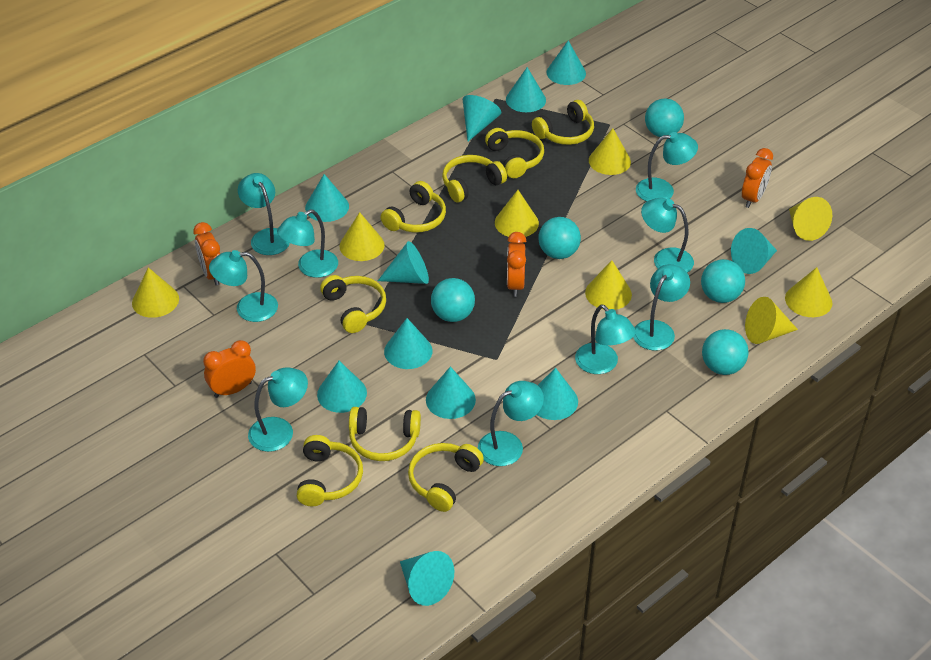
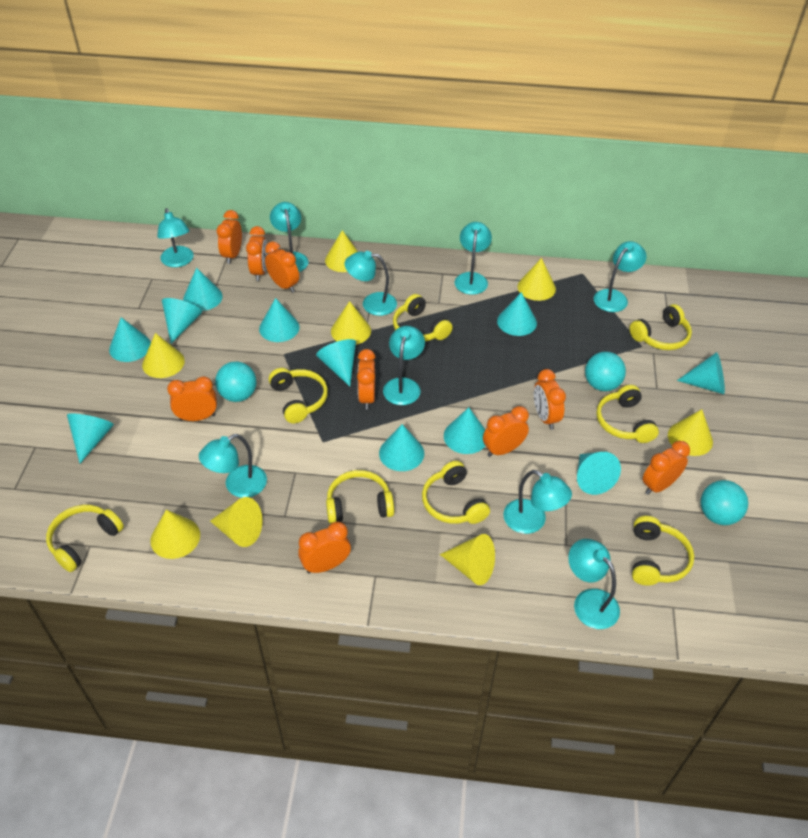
orange clock: [193,222,220,285] [203,340,256,398] [507,232,526,297] [742,148,773,208] = 4 -> [167,376,217,421] [217,210,242,264] [246,226,268,281] [265,241,299,293] [298,522,351,574] [357,349,376,410] [483,406,529,457] [534,369,566,430] [643,441,690,495] = 9
turquoise ball: [431,278,475,322] [538,217,581,259] [645,98,684,137] [701,259,745,303] [702,329,749,375] = 5 -> [215,361,256,402] [585,352,626,391] [700,480,748,525] = 3

